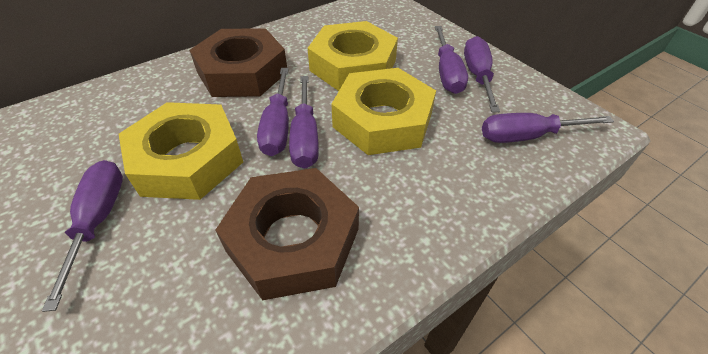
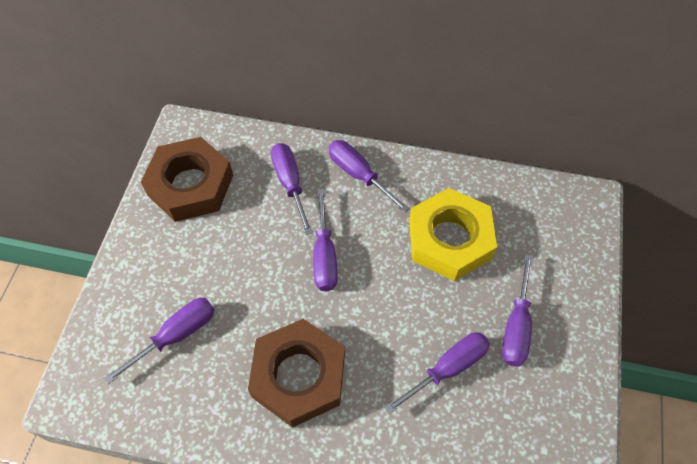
yellow nut: [119,102,243,200] [307,21,398,91] [331,68,436,155] = 3 -> [409,188,497,281] = 1

